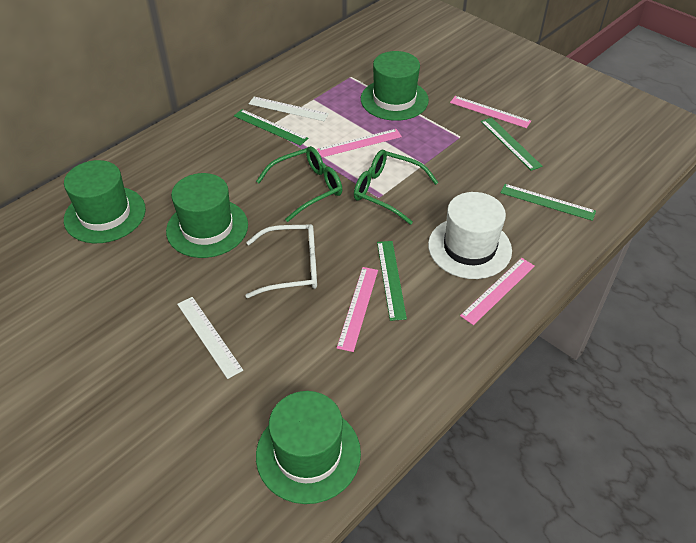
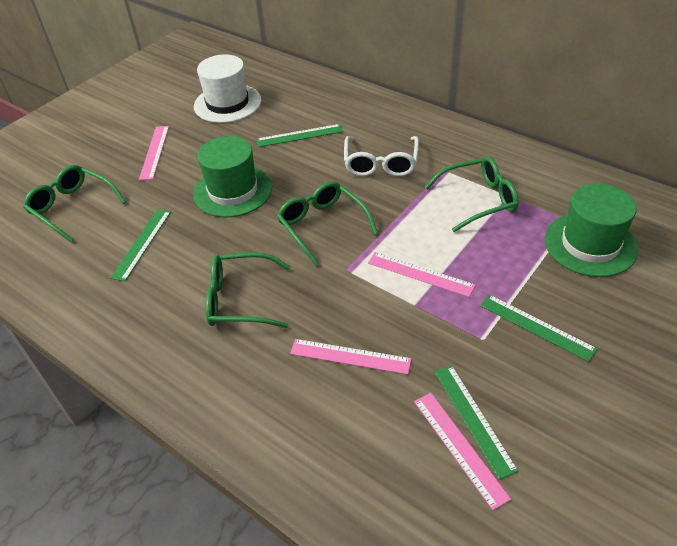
green glasses: [256,146,342,222] [354,150,439,225] = 2 -> [23,165,126,242] [206,252,291,328] [277,181,378,266] [425,156,519,232] = 4
green hat: [64,160,146,243] [166,173,248,258] [256,391,361,504] [361,51,429,121] = 4 -> [193,136,272,217] [545,184,638,277] = 2
white ruler: [177,297,243,379] [249,97,329,121] = 2 -> none = 0

